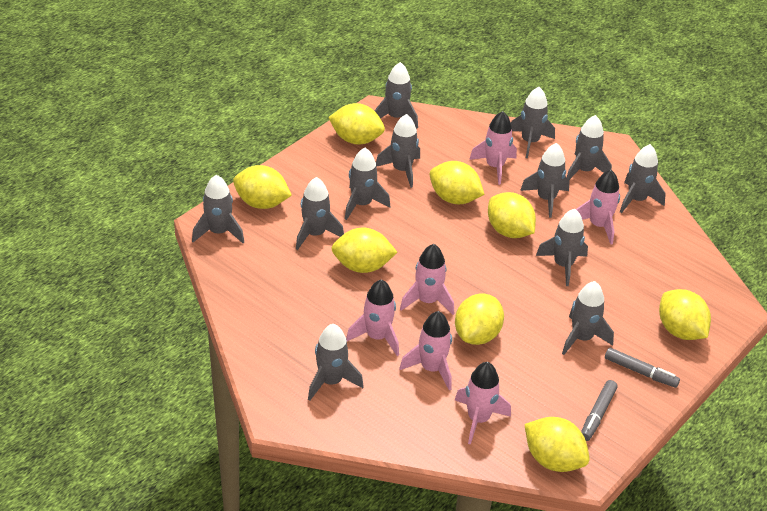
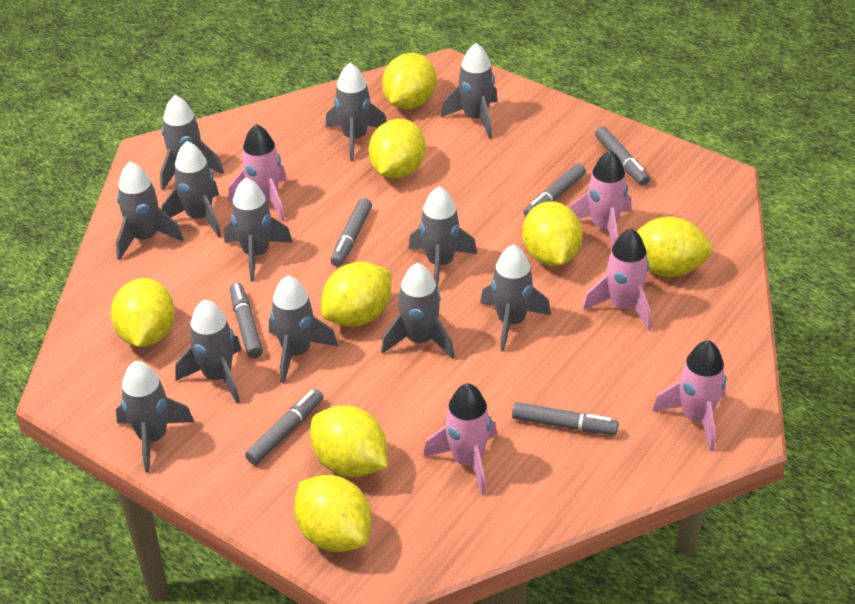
grey marker: [581,380,618,441] [605,348,680,388] = 2 -> [230,283,263,358] [245,389,323,465] [330,198,372,267] [512,402,619,435] [524,163,586,217] [595,126,650,185] = 6
pink rocket: [346,279,399,356] [400,244,454,315] [400,311,452,390] [455,362,511,444] [469,111,517,185] [576,170,620,245] = 6 -> [228,124,287,222] [423,383,497,495] [570,150,631,247] [583,228,651,331] [652,340,726,452] = 5

